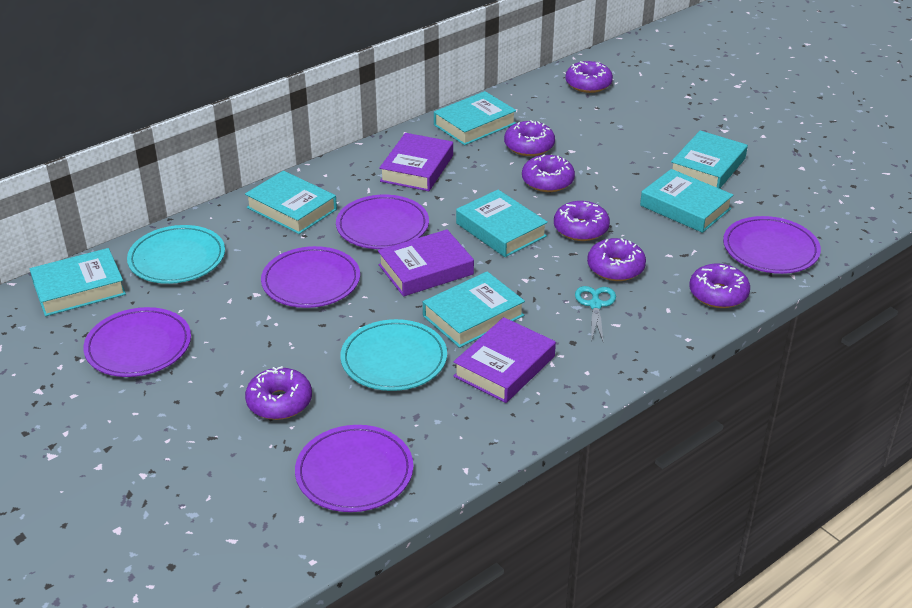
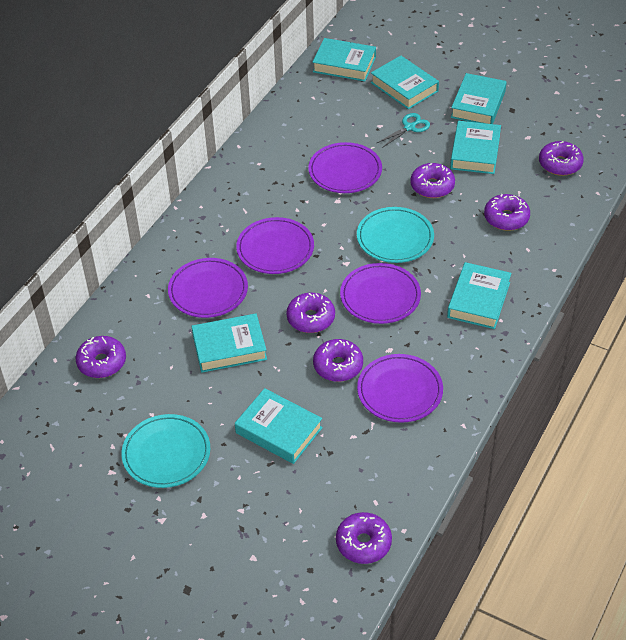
purple book: [378,230,474,297] [379,133,453,191] [454,317,556,403] = 3 -> none = 0

